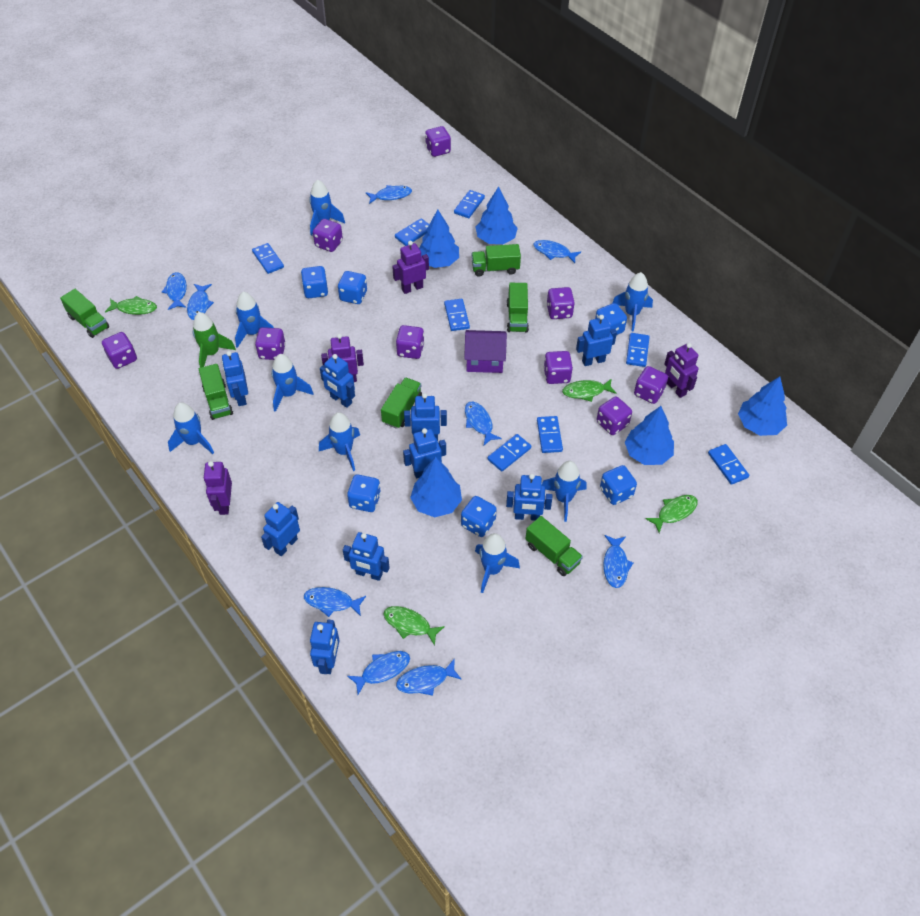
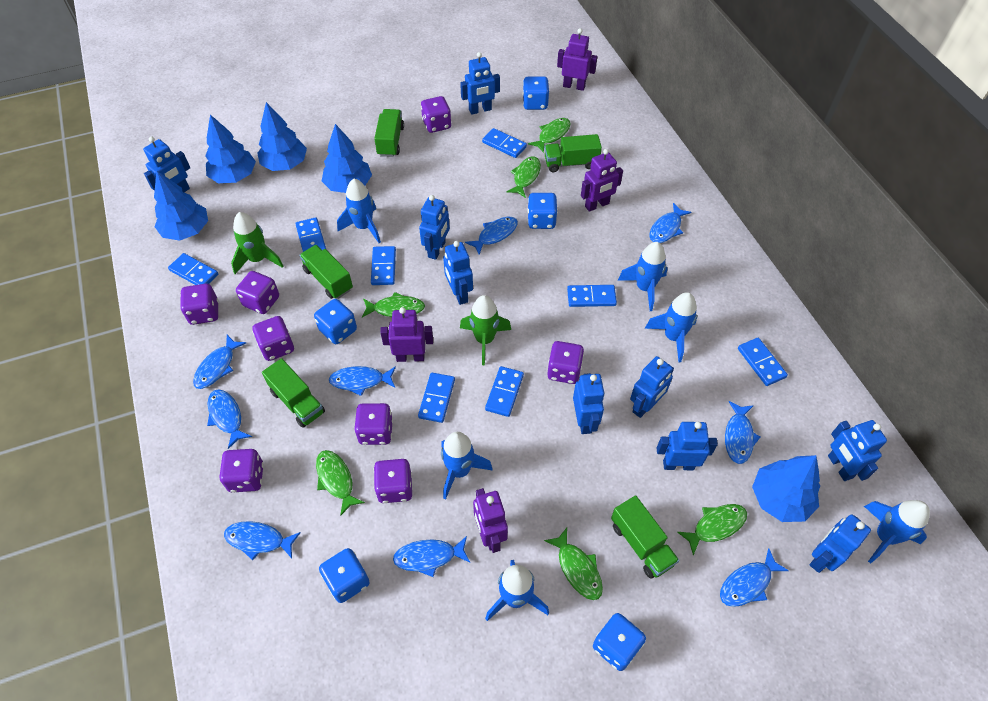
blue dice: [301,266,328,298] [338,271,367,304] [347,474,381,512] [461,496,497,537] [595,303,627,335] [600,465,637,505] = 6 -> [314,299,357,344] [319,548,370,603] [523,76,549,110] [527,193,558,229] [593,613,646,671] = 5
blue rocket: [168,402,214,454] [235,292,274,348] [271,354,313,412] [309,180,345,236] [319,412,360,471] [475,533,520,593] [541,461,587,522] [613,272,653,331] = 8 -> [337,179,381,243] [441,432,493,500] [485,560,549,621] [618,242,667,311] [645,292,697,362] [864,500,930,563] = 6
green fish: [105,296,157,315] [383,606,445,646] [562,378,616,402] [645,495,698,533] = 4 -> [316,450,365,516] [362,292,425,317] [506,156,541,198] [528,118,571,153] [544,528,603,600] [677,504,747,555] = 6
green rocket: [193,312,236,368] = 1 -> [231,212,283,274] [460,295,511,365] = 2
green truck: [60,289,109,338] [199,364,233,420] [381,377,422,429] [472,244,521,277] [507,283,529,333] [525,516,583,576] = 6 -> [262,358,325,428] [299,245,353,299] [374,109,404,157] [544,134,602,172] [611,495,679,579] = 5
purple dice: [102,332,137,369] [255,327,286,360] [313,219,343,252] [396,325,424,359] [425,126,451,157] [544,351,573,384] [546,287,575,319] [596,396,632,435] [634,366,668,404] = 9 -> [180,284,218,325] [219,449,264,493] [236,271,279,314] [253,316,294,361] [354,403,393,445] [374,459,412,503] [421,96,451,133] [547,341,584,384] = 8
purple house: [464,330,507,373] = 1 -> none = 0

